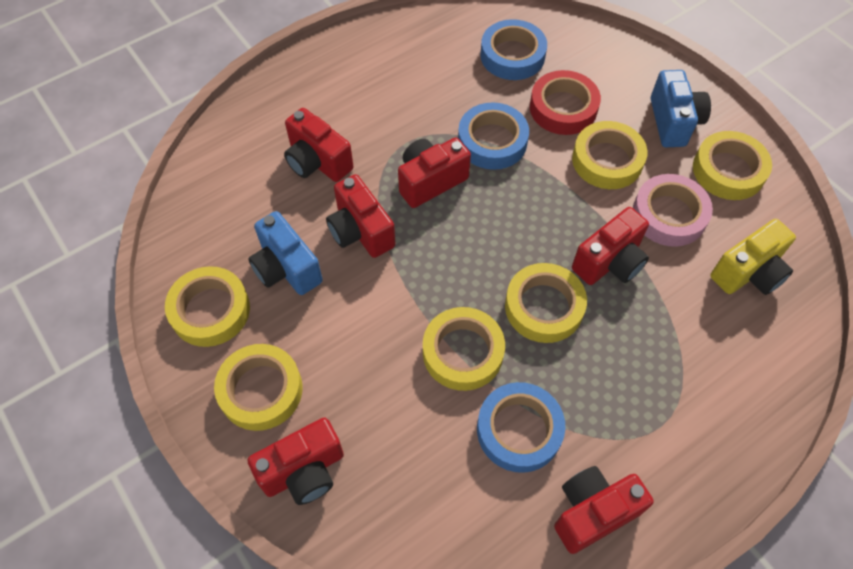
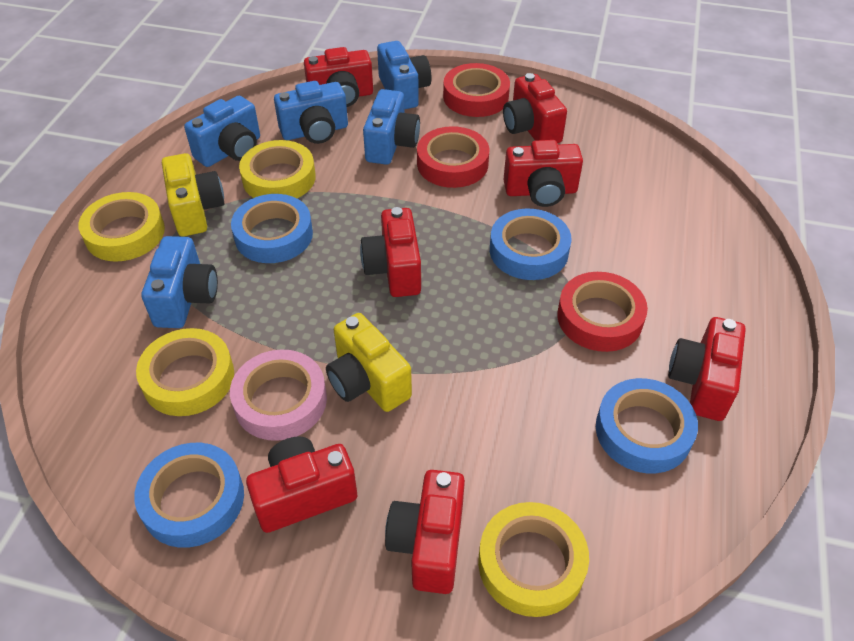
blue camera: [248,211,323,295] [651,70,711,147] = 2 -> [141,236,218,328] [184,96,260,167] [274,81,348,144] [363,89,420,165] [377,41,432,109] = 5
blue tape: [458,102,529,170] [477,382,565,473] [480,19,547,80] = 3 -> [134,443,244,548] [231,194,313,263] [490,209,572,280] [596,378,698,474] = 4
red camera: [248,418,344,505] [284,108,354,182] [326,174,395,258] [398,137,471,208] [554,466,654,554] [572,207,649,285] = 6 -> [246,436,357,533] [304,47,373,107] [360,207,421,297] [385,470,465,594] [503,73,567,144] [503,140,583,207] [668,317,746,421] = 7
red tape: [530,70,601,135] = 1 -> [417,126,489,188] [443,63,510,117] [557,272,648,352] = 3
yellow camera: [710,219,796,295] = 1 -> [162,153,225,236] [326,313,412,412] = 2
yellow tape: [165,266,250,347] [214,344,303,431] [423,307,505,391] [505,263,587,343] [572,121,648,189] [693,131,772,200] = 6 -> [78,192,165,262] [136,328,234,416] [239,140,316,198] [478,502,589,617] = 4

